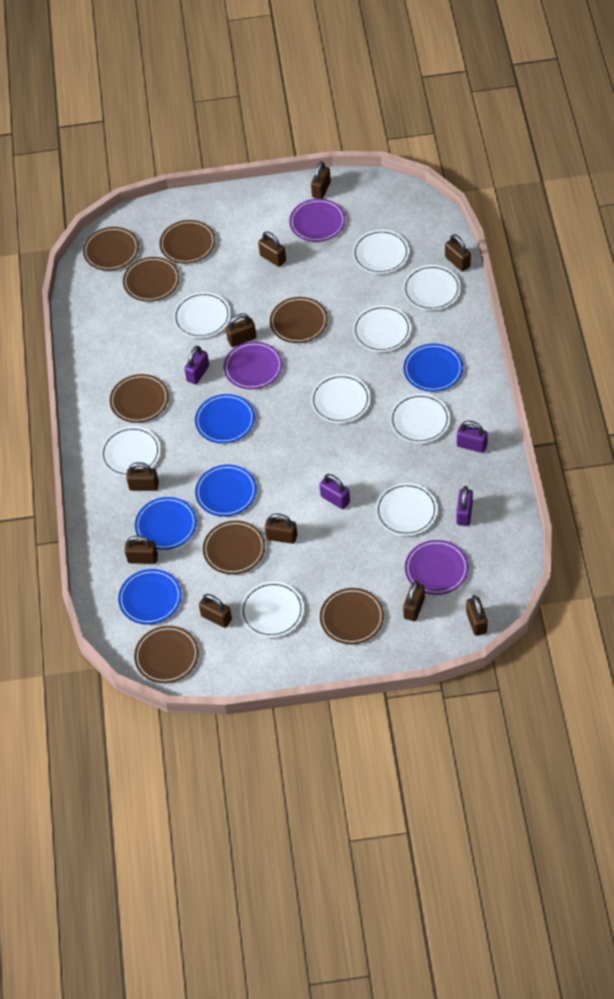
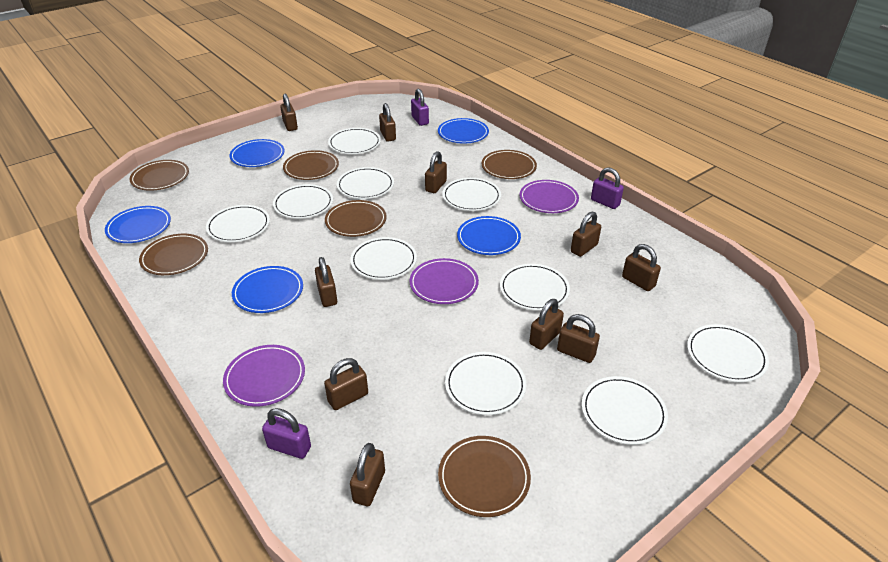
brown plate: [83,227,139,271] [110,374,169,423] [123,257,180,302] [134,626,199,683] [159,220,216,264] [203,520,265,575] [270,297,328,343] [320,588,384,644] = 8 -> [130,160,189,190] [139,234,208,275] [283,150,339,180] [325,200,387,237] [438,436,531,517] [481,150,537,179] = 6
purple padlock: [184,346,209,384] [319,474,350,509] [456,486,473,526] [457,421,488,453] = 4 -> [262,408,311,459] [411,88,429,126] [591,167,624,209] = 3
white plate: [100,426,161,477] [173,292,231,338] [240,581,304,638] [311,374,371,423] [352,230,409,274] [353,305,411,352] [375,483,438,536] [390,394,450,444] [403,265,461,311] = 9 -> [206,205,270,242] [273,184,333,219] [328,128,381,154] [337,167,394,199] [350,237,417,280] [442,178,501,211] [445,352,526,415] [500,264,570,311] [582,376,668,445] [687,324,769,382] = 10

